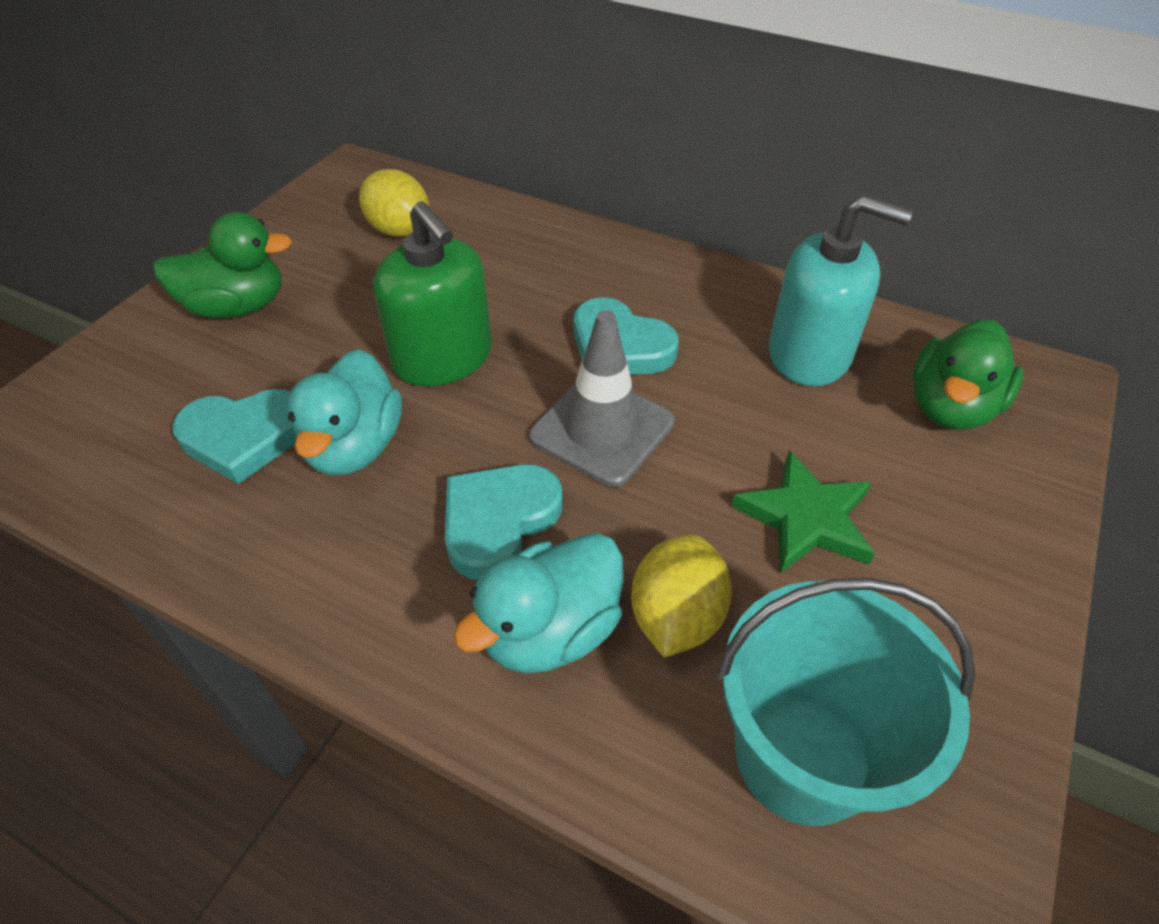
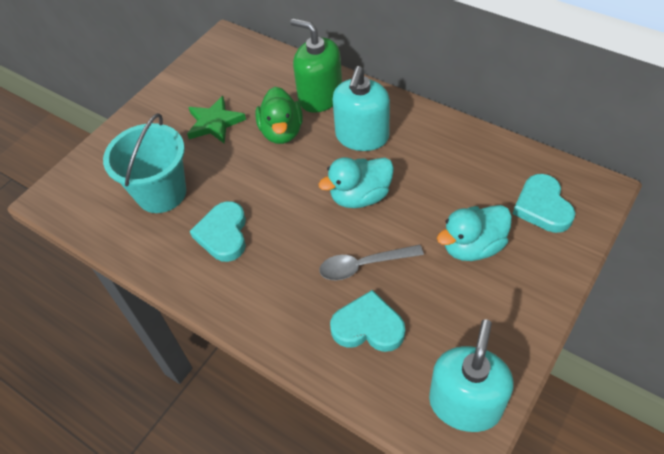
green duck: [153,212,292,318] [913,320,1023,430] = 2 -> [256,87,303,144] = 1
grey spoon: none = 0 -> [319,245,424,280] = 1
grey traffic cone: [529,311,675,487] = 1 -> none = 0
turquoise soap dispenser: [769,195,913,386] = 1 -> [332,66,390,151] [429,319,514,432] = 2
yellow lemon: [359,169,429,237] [631,534,732,658] = 2 -> none = 0

